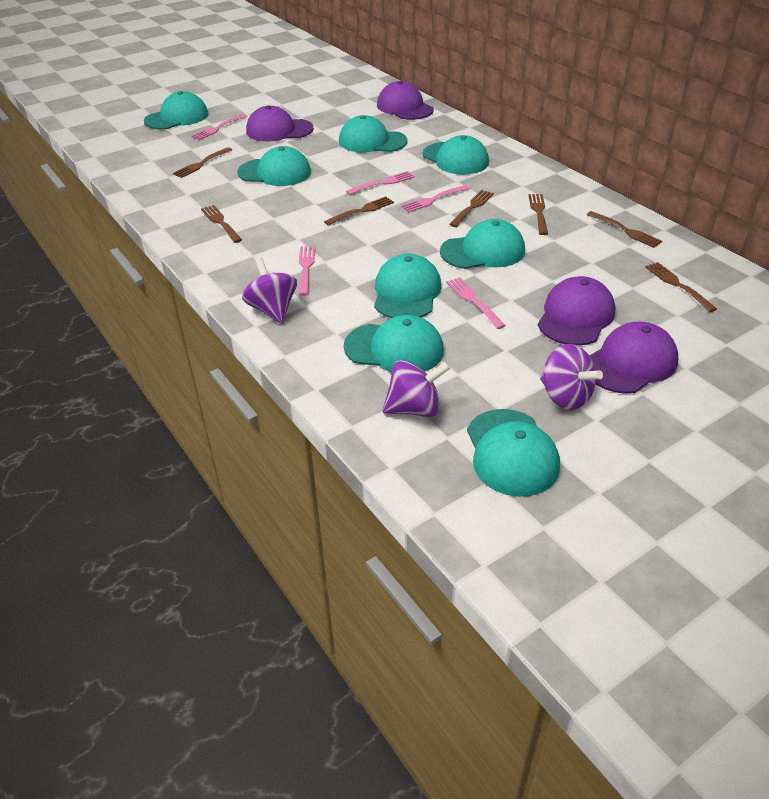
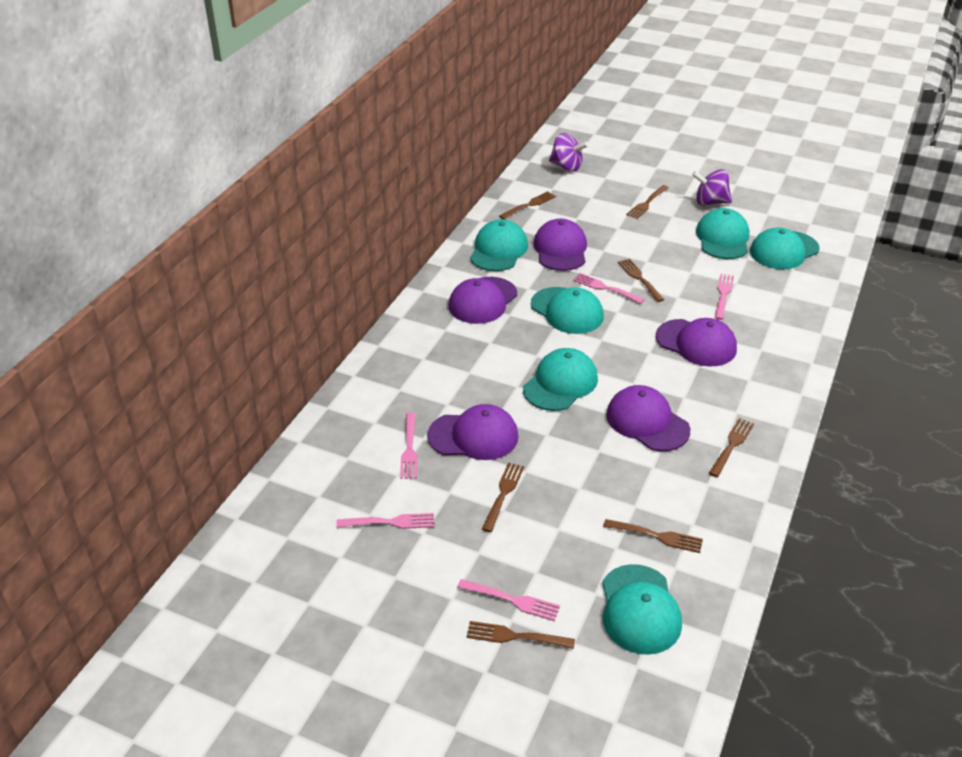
purple cap: [246,105,314,141] [377,81,434,120] [538,276,615,346] [589,322,678,394] = 4 -> [427,404,519,460] [449,277,517,324] [533,218,587,271] [606,385,690,451] [656,318,737,367] = 5
purple spinning top: [242,257,297,324] [383,360,451,417] [540,344,603,410] = 3 -> [549,133,588,171] [692,169,732,206] = 2
turquoise cap: [144,91,208,130] [237,146,311,186] [339,115,408,152] [344,315,444,373] [374,254,441,318] [423,135,489,175] [440,219,525,269] [467,409,560,497] = 8 -> [470,219,528,271] [523,348,598,411] [531,287,604,334] [602,564,682,655] [696,208,749,259] [750,227,820,269] = 6

